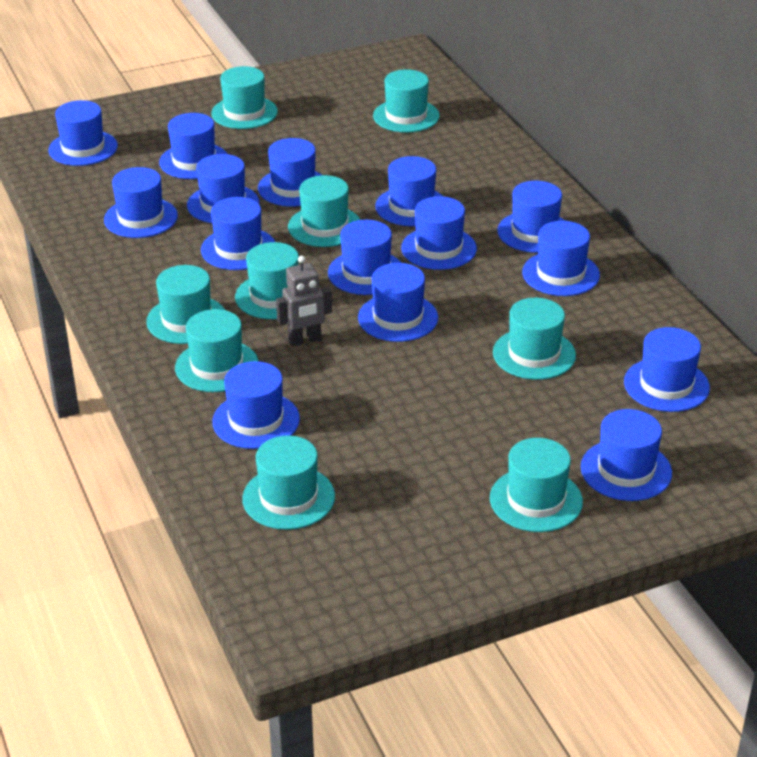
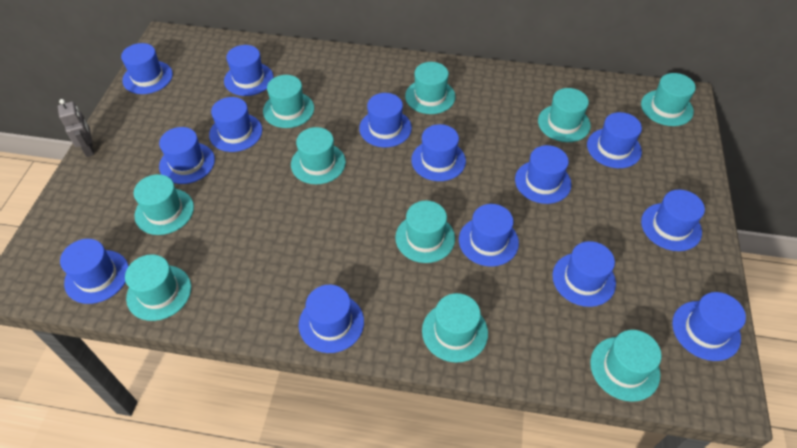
blue hat: [48,100,118,166] [104,167,178,238] [159,113,227,179] [187,154,260,223] [201,197,275,270] [212,361,300,449] [258,138,322,207] [328,220,401,295] [358,263,438,342] [375,156,442,226] [401,196,477,270] [497,181,565,253] [522,221,600,296] [581,409,672,501] [624,327,710,412] = 15 -> [60,239,128,304] [121,43,173,94] [159,127,215,184] [209,97,262,152] [224,45,273,96] [299,285,364,353] [359,93,412,147] [411,124,466,181] [459,204,519,267] [515,145,571,204] [552,241,616,307] [587,112,642,168] [641,190,705,251] [672,292,746,361] = 14
turquoise hat: [146,265,225,344] [175,309,258,392] [211,66,278,129] [235,242,299,319] [242,435,335,530] [288,175,360,247] [373,69,440,133] [490,438,583,532] [493,298,576,380] = 9 -> [125,254,191,321] [134,174,194,235] [263,75,314,128] [291,127,346,184] [395,201,455,263] [405,62,455,114] [422,293,488,363] [538,88,591,142] [590,330,661,402] [641,73,696,126] = 10

